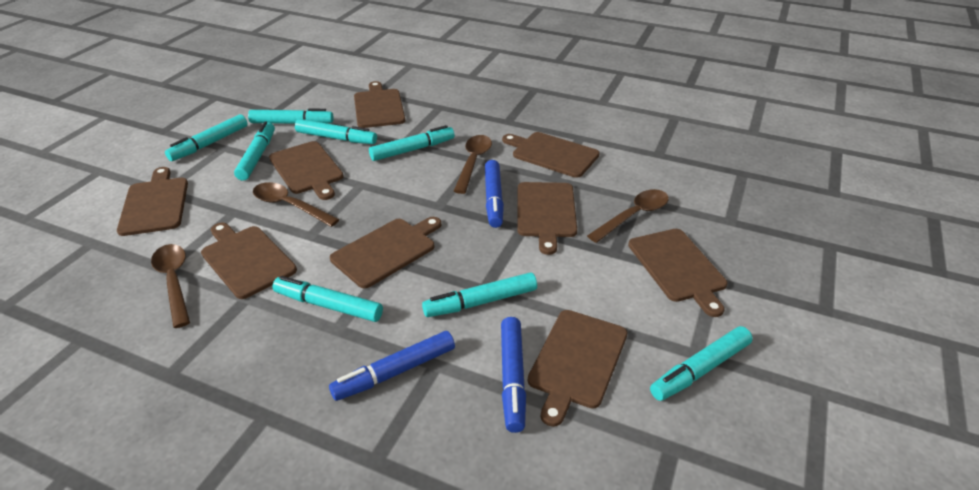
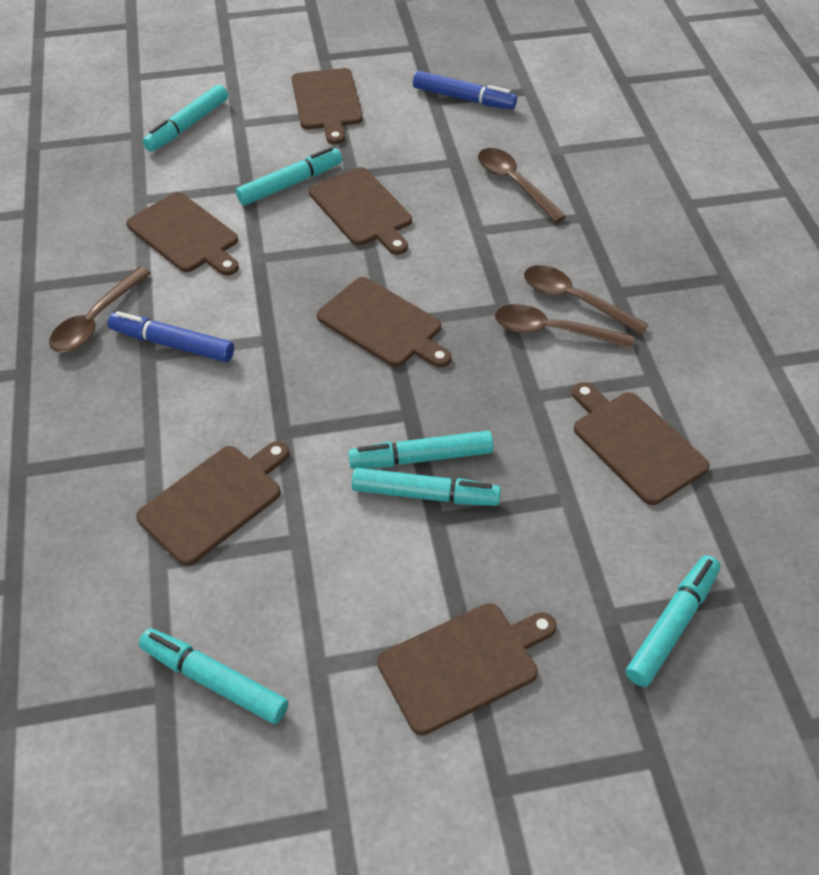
blue marker: [329,331,455,401] [485,160,504,228] [501,317,526,433] = 3 -> [108,311,234,362] [413,71,517,110] = 2
brown cutting board: [117,167,188,236] [201,222,297,299] [269,141,344,200] [330,217,441,288] [354,81,405,128] [502,132,600,178] [517,182,577,255] [528,310,627,427] [628,229,727,317] = 9 -> [127,192,239,276] [136,441,289,566] [292,68,363,144] [309,167,412,255] [317,277,452,368] [377,603,556,735] [572,382,709,505] = 7
turquoise marker: [165,114,248,161] [234,121,275,181] [248,109,334,124] [272,276,383,322] [295,119,377,144] [369,125,455,161] [422,272,537,317] [650,326,753,401] = 8 -> [139,628,288,724] [143,84,228,152] [236,147,342,205] [348,431,494,469] [352,468,501,506] [626,555,720,687] = 6

